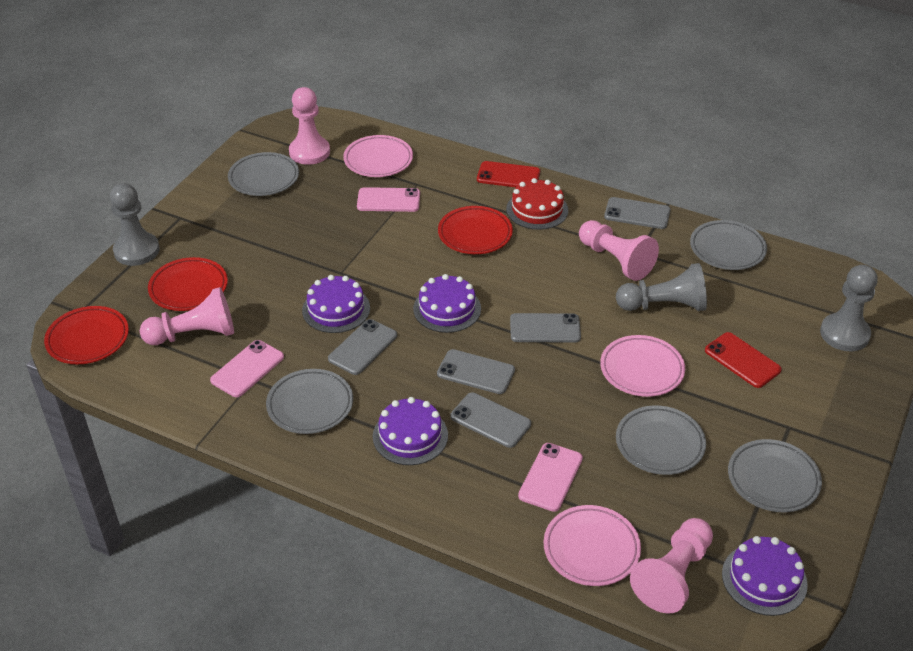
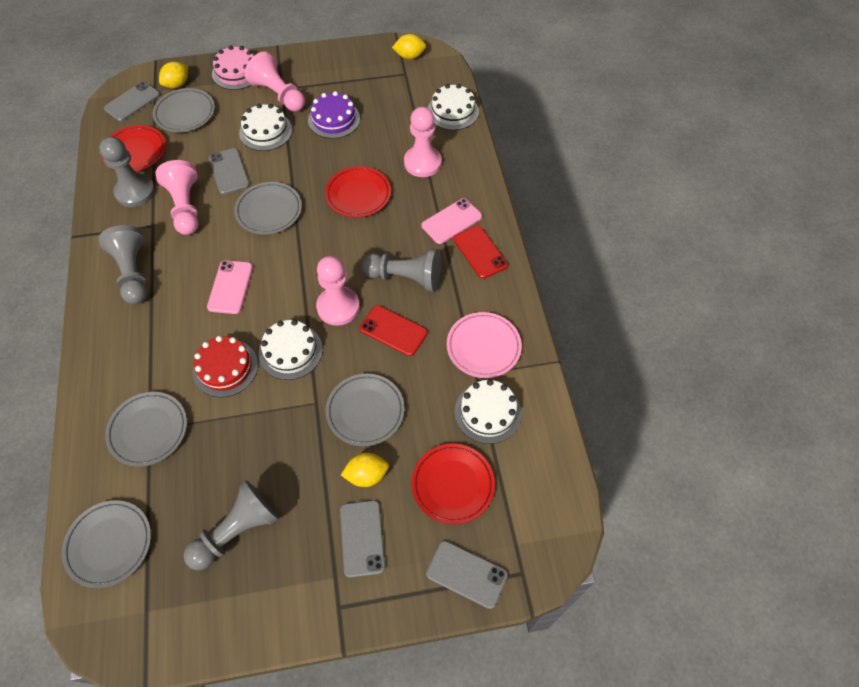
grey pawn: [110,183,160,266] [616,263,707,311] [820,265,878,351] = 3 -> [99,137,155,207] [99,225,147,304] [184,480,279,570] [361,249,441,292] = 4
grey phone: [328,319,397,375] [437,349,515,394] [451,392,531,448] [510,313,581,343] [604,197,671,229] = 5 -> [104,82,160,122] [209,148,250,195] [340,500,385,578] [426,541,508,609] = 4
pink cake: none = 0 -> [212,46,254,90] = 1
pink phone: [210,340,284,397] [357,187,420,212] [518,443,583,512] = 3 -> [207,260,253,314] [421,198,482,244] = 2
pink plate: [343,135,413,177] [544,505,641,586] [600,335,685,397] = 3 -> [447,312,522,378] = 1
purple cake: [302,275,370,333] [373,397,448,465] [413,274,481,333] [722,536,808,616] = 4 -> [308,91,360,139] = 1
white cake: none = 0 -> [239,104,292,151] [259,320,323,380] [428,84,479,130] [455,379,521,444] = 4
yellow lemon: none = 0 -> [159,62,188,88] [341,453,389,487] [392,34,426,59] = 3

